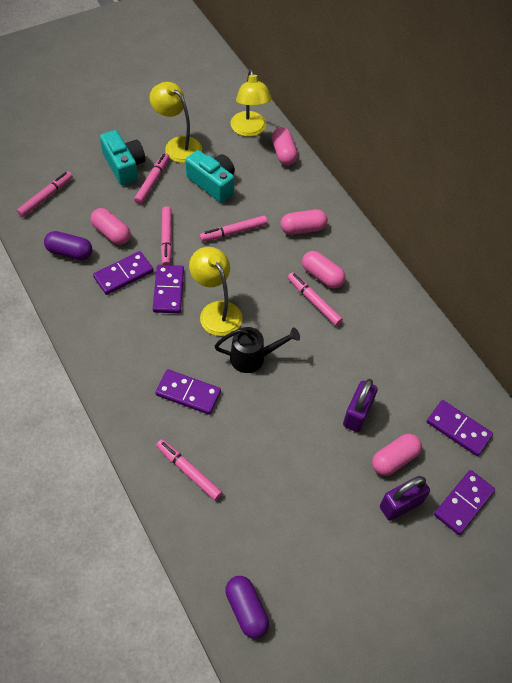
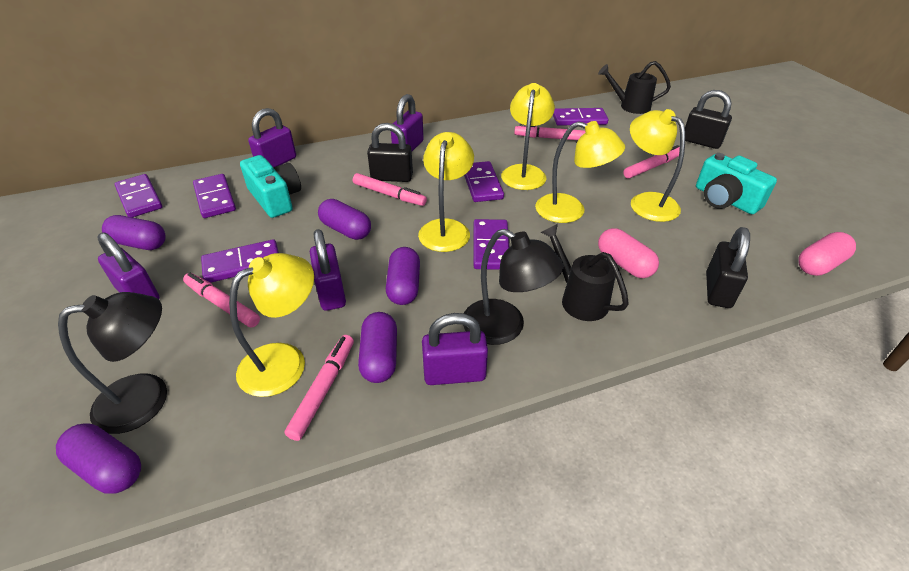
black lamp: none = 0 -> [58,292,167,434] [463,229,564,345] = 2
black padlock: none = 0 -> [367,123,413,182] [685,90,732,149] [706,227,750,308] = 3
black watering can: [214,327,300,373] = 1 -> [541,224,629,321] [598,61,671,114] = 2
pink capsule: [91,208,131,245] [272,127,298,165] [280,209,328,235] [302,251,346,288] [372,434,422,476] = 5 -> [598,228,659,278] [798,232,856,276] = 2
pink marker: [17,171,73,217] [134,153,170,204] [156,439,222,501] [161,206,172,265] [200,216,267,242] [287,272,343,326] = 6 -> [183,273,260,328] [285,335,354,441] [353,173,427,206] [514,124,585,140] [623,145,680,179] = 5
purple capsule: [44,231,92,260] [225,576,269,639] = 2 -> [56,423,141,494] [102,215,166,250] [318,199,371,240] [358,312,397,383] [386,247,420,305] = 5
purple domino: [93,251,154,295] [153,265,184,313] [155,369,221,415] [427,400,493,456] [434,470,495,535] = 5 -> [115,174,162,217] [193,174,236,218] [201,239,279,283] [464,161,504,202] [473,219,509,270] [553,108,608,126] = 6
purple padlock: [343,379,378,432] [380,476,430,521] = 2 -> [97,232,160,299] [248,108,296,167] [310,229,346,311] [391,94,424,151] [422,313,488,385] = 5
yellow lamp: [150,82,202,163] [189,247,243,336] [231,69,272,137] = 3 -> [229,253,314,397] [418,132,474,252] [501,83,555,190] [535,121,625,223] [630,109,685,222] = 5

